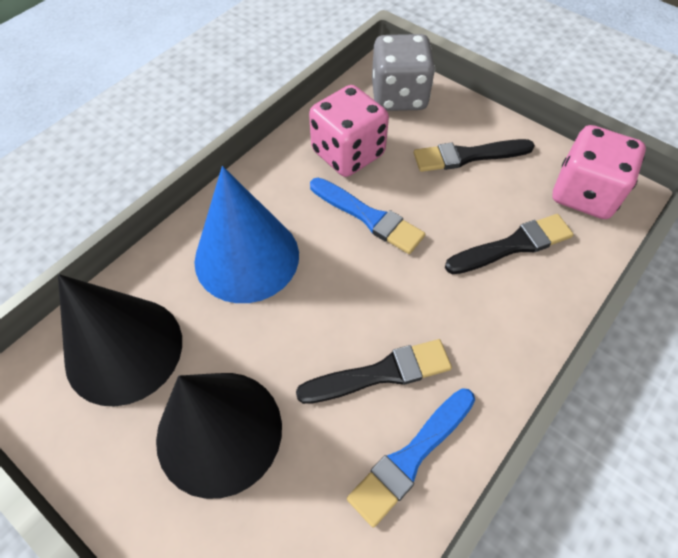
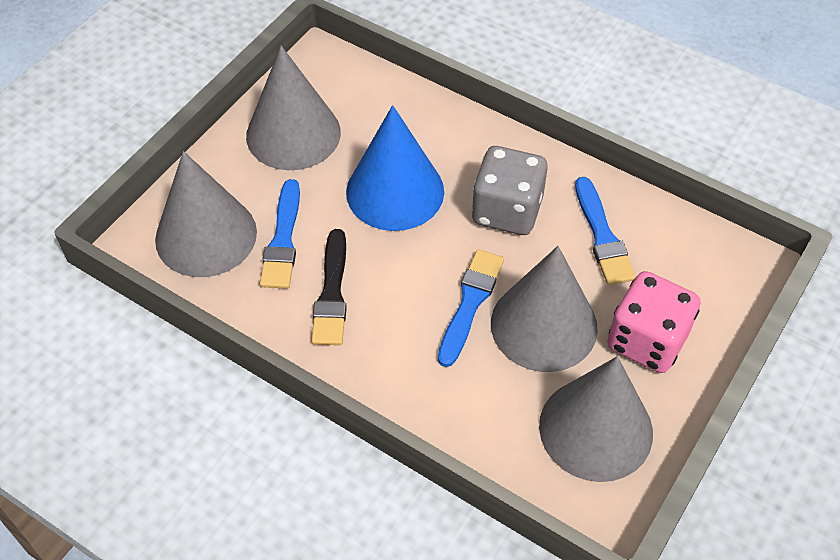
black brush: [296,339,452,404] [414,139,535,172] [445,214,574,274] = 3 -> [311,229,347,345] = 1
black cone: [58,274,182,406] [156,373,282,499] = 2 -> none = 0
blue brush: [310,178,425,254] [347,388,475,527] = 2 -> [260,179,300,289] [438,249,504,367] [575,177,636,285] = 3
grey cone: none = 0 -> [155,151,257,277] [246,46,341,170] [491,246,598,372] [539,356,653,482] = 4
pink dice: [309,85,389,177] [552,125,646,219] = 2 -> [608,271,701,373] = 1

